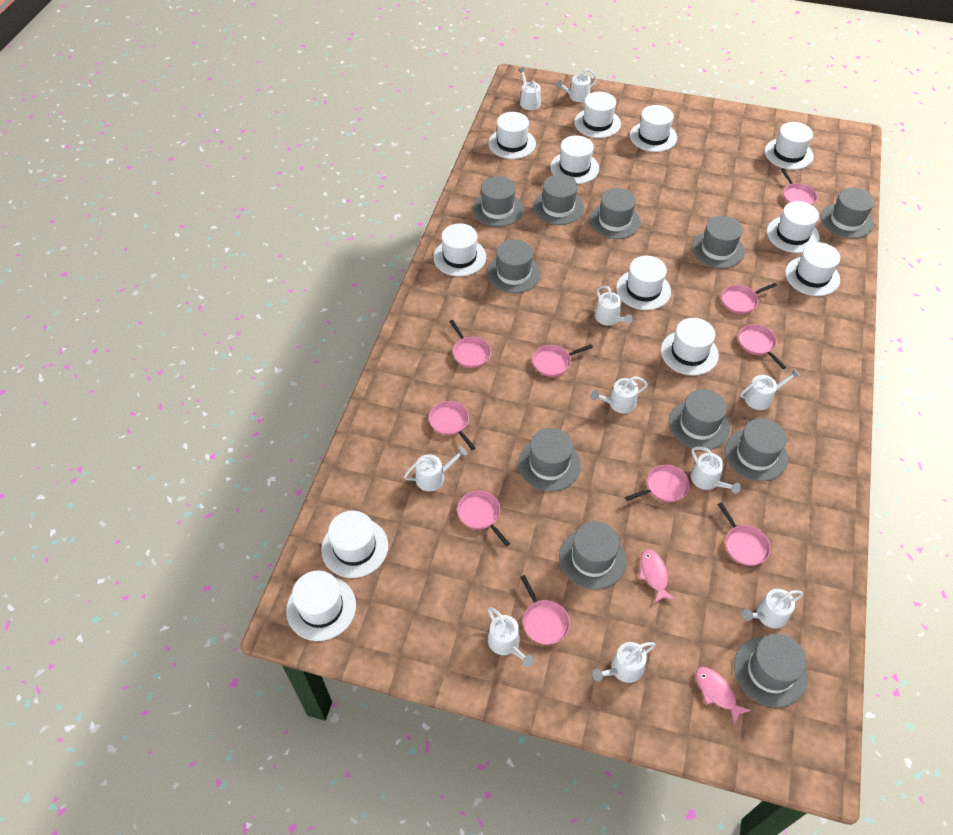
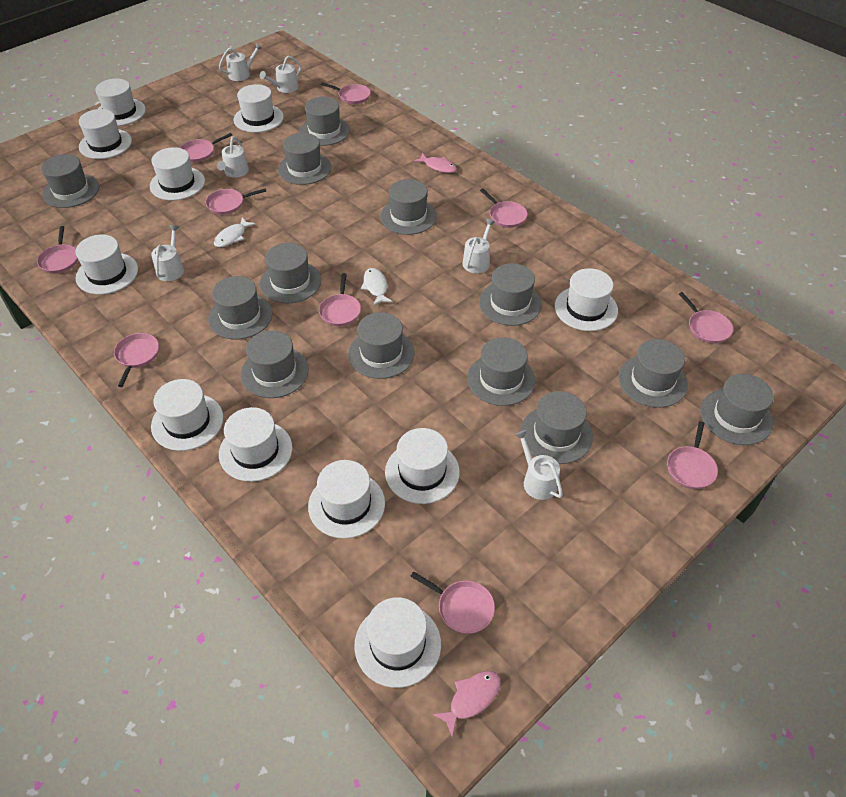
grey hat: [472,176,523,227] [487,239,541,293] [518,428,581,491] [533,174,584,225] [559,521,626,589] [589,188,641,239] [669,389,730,450] [692,216,745,268] [725,419,788,481] [734,634,808,708] [821,187,874,239] = 11 -> [41,154,99,208] [208,276,273,339] [241,330,309,398] [260,243,321,303] [278,133,331,185] [299,97,350,146] [348,312,415,379] [380,179,437,235] [467,337,535,406] [479,263,542,326] [521,391,593,464] [618,339,688,408] [700,374,774,445] = 13
white fish: none = 0 -> [214,218,256,247] [361,268,392,306] = 2
white hat: [286,571,356,641] [321,511,388,578] [433,223,486,276] [488,112,536,159] [550,136,599,184] [574,92,621,138] [616,256,671,310] [630,105,677,152] [661,318,719,375] [765,122,814,170] [767,201,820,253] [785,242,840,296] = 12 -> [75,234,138,295] [79,109,132,159] [95,79,146,126] [150,147,205,200] [151,379,223,451] [219,407,292,482] [234,84,284,133] [308,460,385,539] [354,597,441,688] [385,428,460,504] [555,268,618,331] = 11
white watering can: [404,446,467,491] [488,607,534,667] [519,68,541,110] [556,69,597,102] [591,377,648,414] [592,642,656,683] [595,286,633,326] [691,447,741,494] [740,369,800,410] [742,589,803,629] = 10 -> [151,225,184,281] [217,136,249,178] [219,43,262,81] [260,56,301,93] [462,219,495,273] [515,430,563,500] = 6

